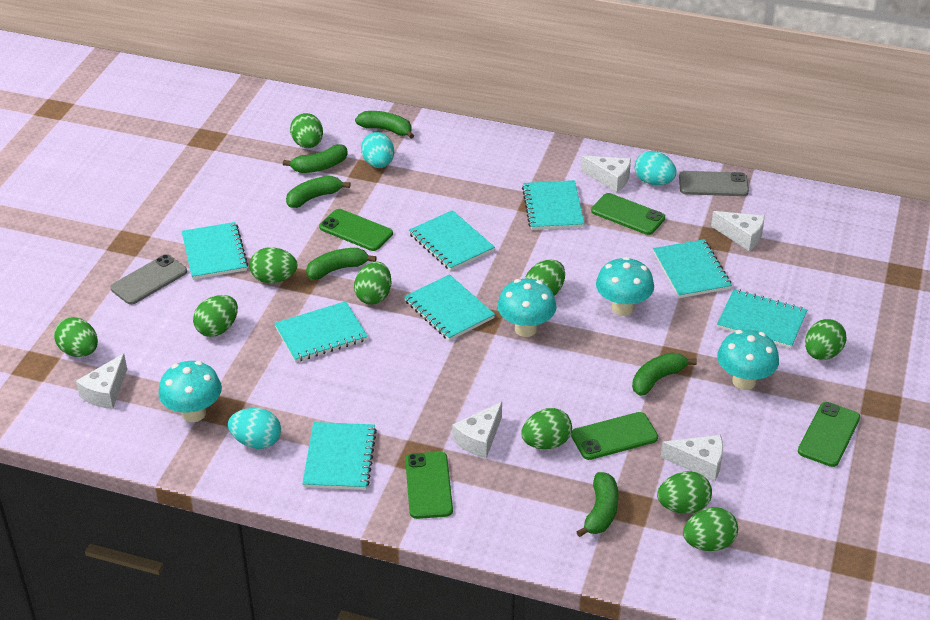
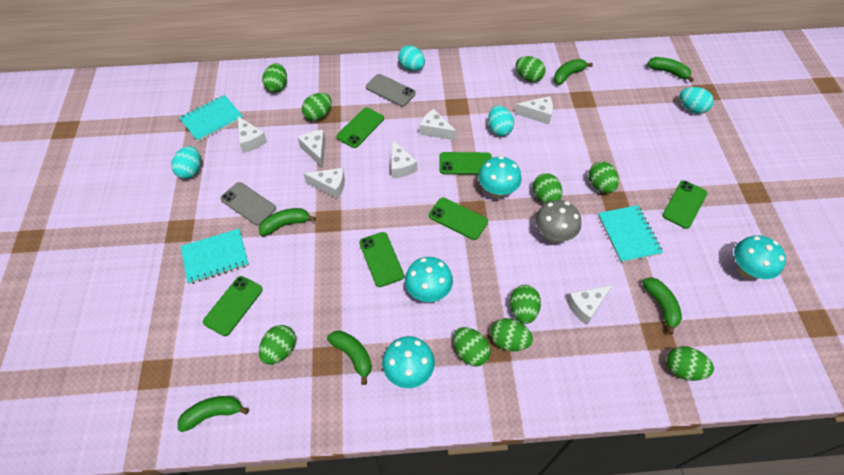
green phone: [319,209,393,251] [405,452,453,519] [571,412,658,460] [591,193,665,235] [798,402,860,467] = 5 -> [203,276,263,336] [336,107,384,148] [359,232,404,287] [429,197,488,240] [440,152,492,175] [662,180,707,229] = 6
grey mushroom: none = 0 -> [535,200,581,242] = 1
turquoise egg: [228,408,281,449] [361,132,394,168] [635,151,676,185] = 3 -> [171,146,201,179] [398,45,425,71] [488,105,514,136] [680,87,714,114] = 4
turquoise notebook: [182,222,248,280] [274,301,368,362] [302,422,377,490] [404,274,495,341] [409,210,495,271] [522,180,585,230] [653,239,732,298] [717,289,807,349] = 8 -> [179,95,243,142] [180,229,249,284] [598,205,663,263] = 3
white cheese: [76,354,127,409] [453,402,502,459] [581,156,631,193] [661,435,723,481] [711,211,765,251] = 5 -> [238,116,267,153] [298,130,325,168] [304,168,345,199] [391,140,417,178] [420,109,456,140] [515,96,553,125] [566,285,613,325] = 7

